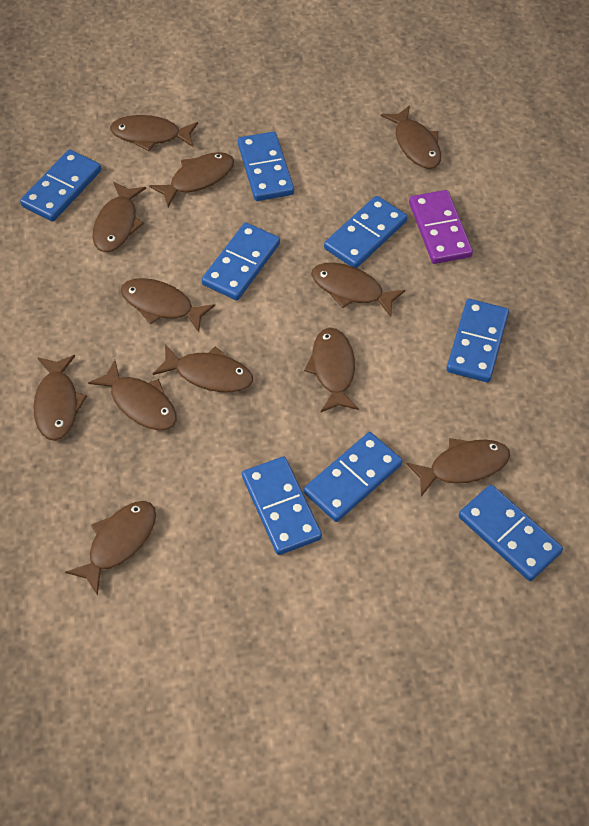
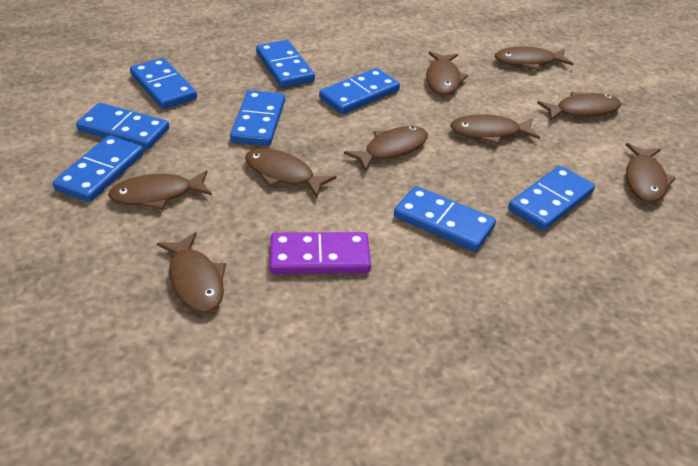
brown fish: [33,355,87,441] [65,501,156,596] [88,360,177,430] [93,182,146,252] [110,115,198,151] [121,278,215,332] [149,152,234,207] [153,345,253,392] [304,328,359,412] [311,263,405,317] [381,105,441,169] [406,438,510,496] = 12 -> [108,170,212,210] [157,232,226,313] [245,148,337,197] [344,126,428,172] [426,52,468,95] [450,114,540,145] [495,46,573,70] [537,92,621,121] [626,143,676,202] = 9

